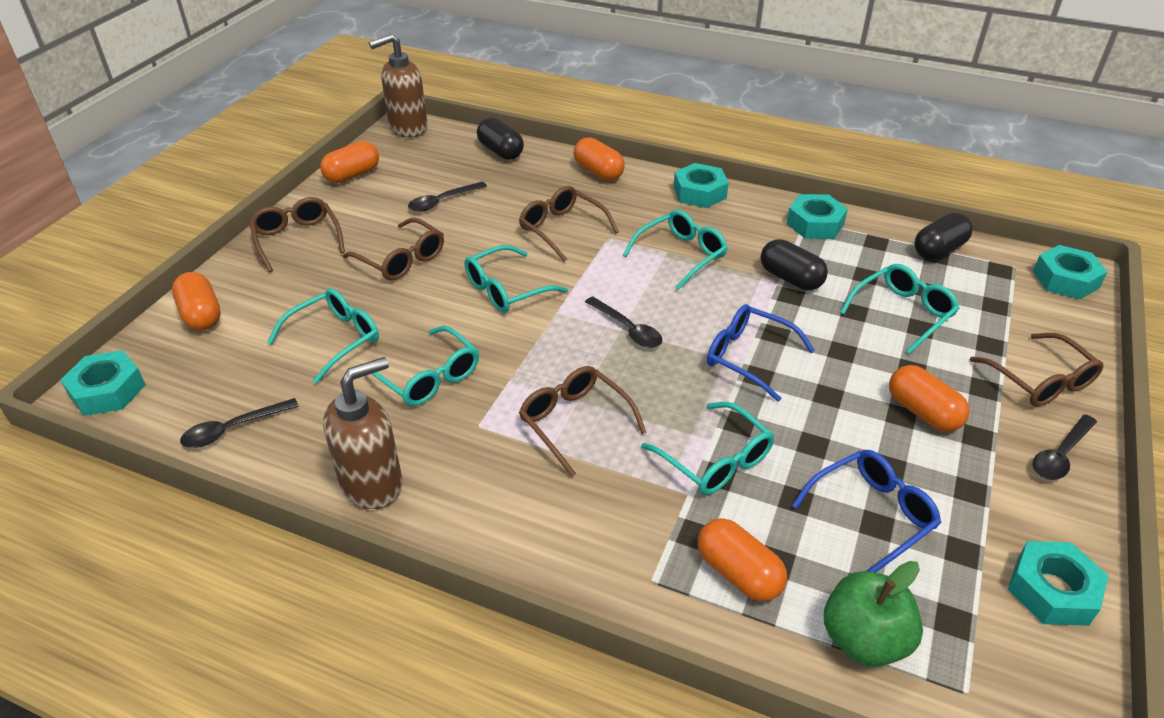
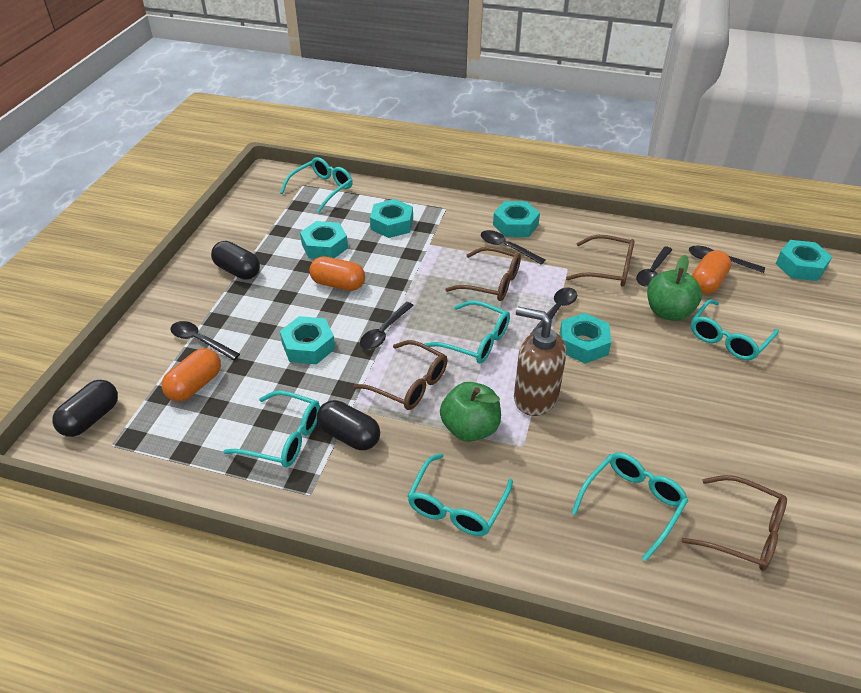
black spoon: [180,398,299,448] [408,182,487,212] [585,297,662,348] [1032,415,1097,480] = 4 -> [170,321,240,360] [360,302,414,350] [481,230,545,265] [530,288,577,334] [636,246,673,287] [689,246,765,273] = 6
blue glasses: [707,304,815,402] [792,450,941,572] = 2 -> none = 0
brown glasses: [249,197,345,272] [343,218,444,281] [519,186,619,262] [519,366,647,477] [970,333,1104,406] = 5 -> [354,340,447,410] [445,247,521,301] [566,235,635,287] [682,475,787,571] = 4
brown soap dispenser: [323,357,403,509] [369,34,428,137] = 2 -> [514,307,566,416] = 1
green apple: [824,561,923,667] = 1 -> [440,382,501,442] [647,255,702,321] = 2
orange capsule: [172,272,221,331] [320,141,379,183] [573,137,625,181] [698,518,787,602] [889,365,970,432] = 5 -> [162,348,221,401] [309,256,365,291] [692,250,731,294] = 3
turquoise nut: [61,350,146,416] [673,163,729,208] [786,194,848,239] [1008,541,1109,626] [1033,245,1108,299] = 5 -> [280,316,335,364] [300,221,348,259] [370,199,413,238] [493,201,540,237] [559,313,611,364] [776,240,832,281] = 6

